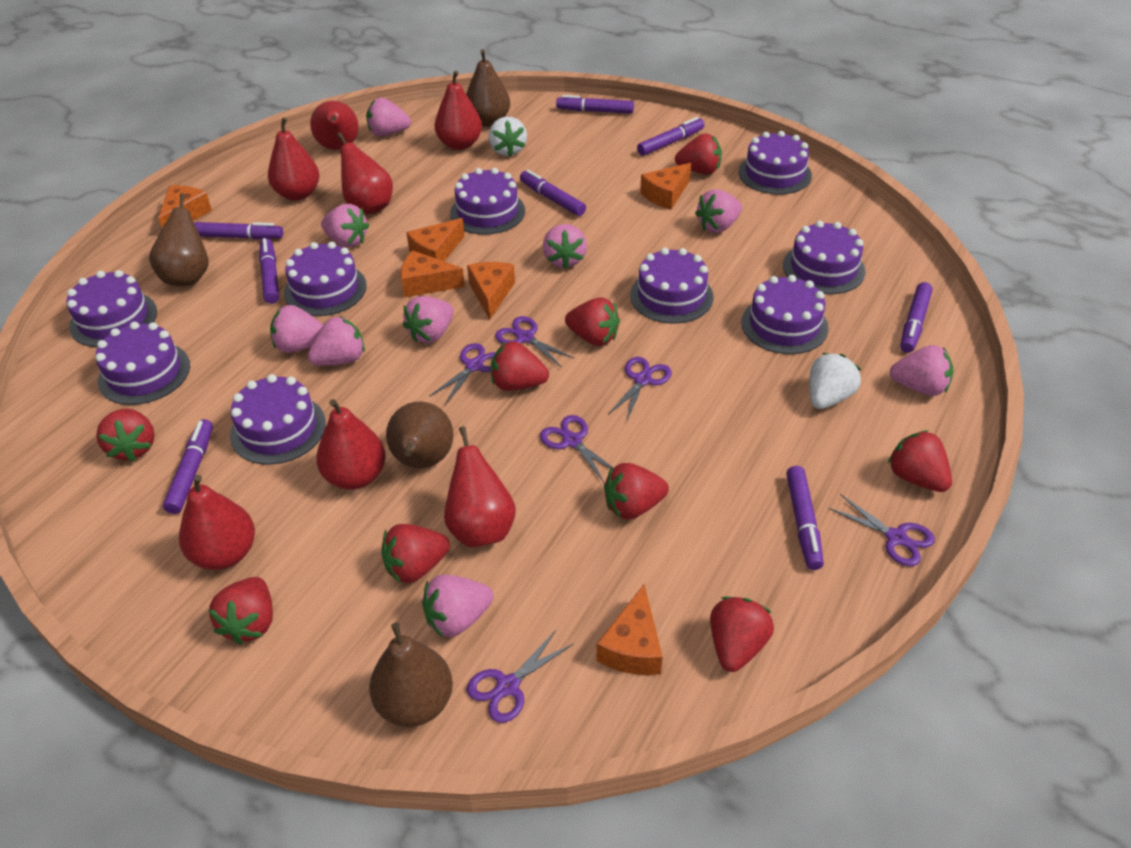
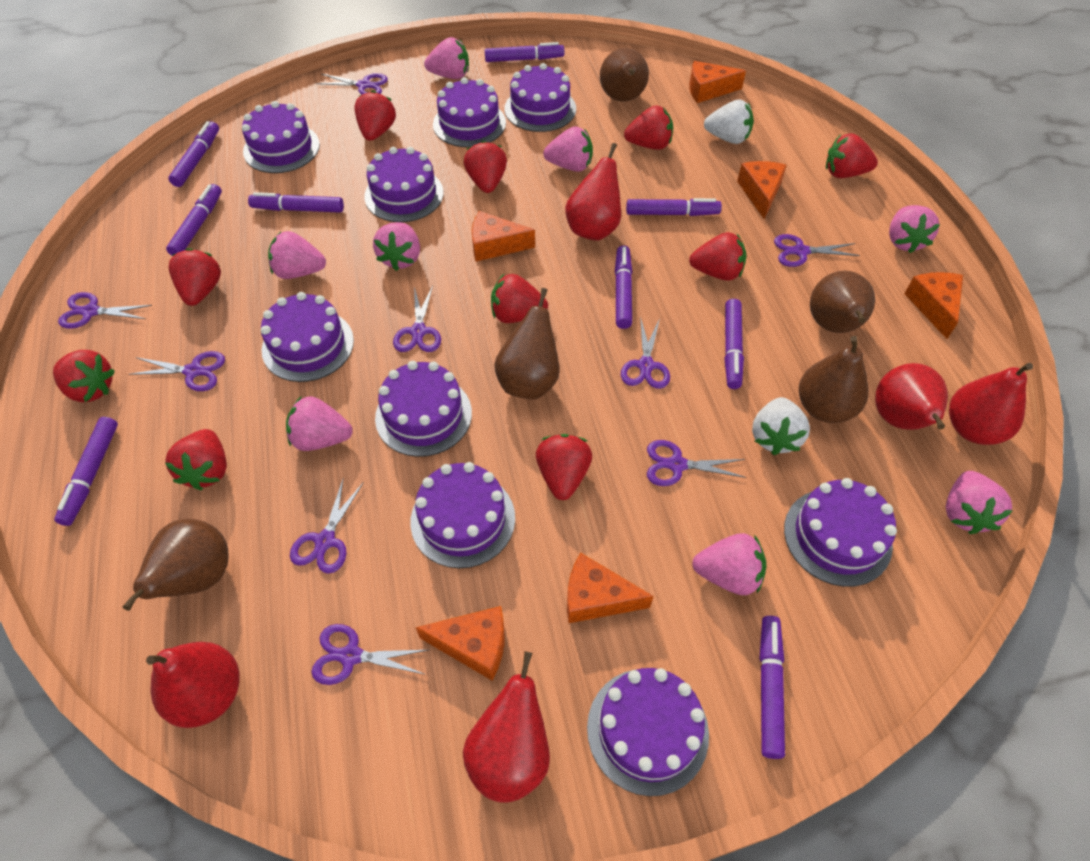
brown pear: [149,193,208,286] [369,622,453,727] [386,402,453,468] [466,49,510,127] = 4 -> [123,519,229,611] [494,288,560,400] [600,48,649,102] [799,336,868,423] [810,271,875,333] = 5
pink strawberry: [270,305,323,353] [308,316,365,366] [321,204,369,247] [366,98,411,136] [403,296,454,343] [422,575,493,637] [543,224,587,269] [695,189,742,233] [890,345,953,396] = 9 -> [268,231,326,279] [286,396,353,451] [373,222,420,271] [424,37,469,79] [543,126,593,172] [692,533,767,595] [889,205,940,253] [946,471,1013,534] = 8
purple marker: [163,419,213,514] [194,222,283,239] [259,238,279,304] [520,170,586,216] [556,95,634,114] [637,117,705,156] [786,466,824,570] [901,282,933,353] = 8 -> [54,417,118,526] [166,184,222,256] [168,121,219,187] [248,192,344,213] [485,42,564,62] [615,246,632,329] [626,198,722,216] [724,299,744,389] [759,616,785,759] = 9
purple scissors: [429,343,496,405] [467,629,574,723] [495,316,575,368] [540,415,613,483] [608,357,672,422] [828,494,935,566] = 6 -> [58,292,152,329] [129,351,225,391] [290,477,364,574] [311,624,428,685] [316,73,388,95] [393,286,441,352] [621,317,670,389] [647,440,747,486] [774,234,860,267] = 9
red pear: [179,475,255,570] [268,118,319,201] [310,101,359,150] [316,399,386,490] [337,132,393,214] [435,71,482,150] [444,426,516,547] = 7 -> [146,642,239,728] [463,651,550,803] [565,143,621,240] [875,363,948,430] [949,363,1033,445] = 5
red strawberry: [96,409,155,462] [208,577,273,645] [381,524,450,583] [491,341,549,391] [565,297,620,346] [604,463,669,520] [675,133,722,174] [710,597,774,672] [888,430,952,492] = 9 -> [53,350,115,402] [165,429,227,490] [169,248,221,306] [354,90,396,141] [464,141,507,193] [491,274,548,323] [536,434,592,500] [624,105,673,150] [689,232,747,281] [826,133,878,178] = 10

